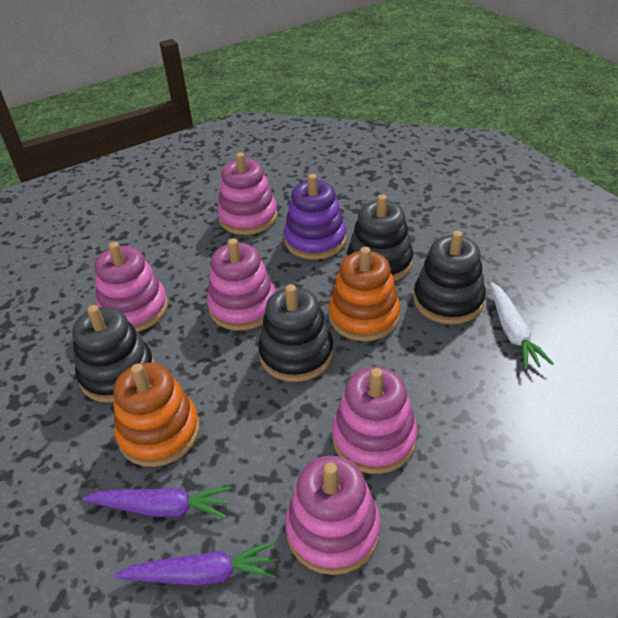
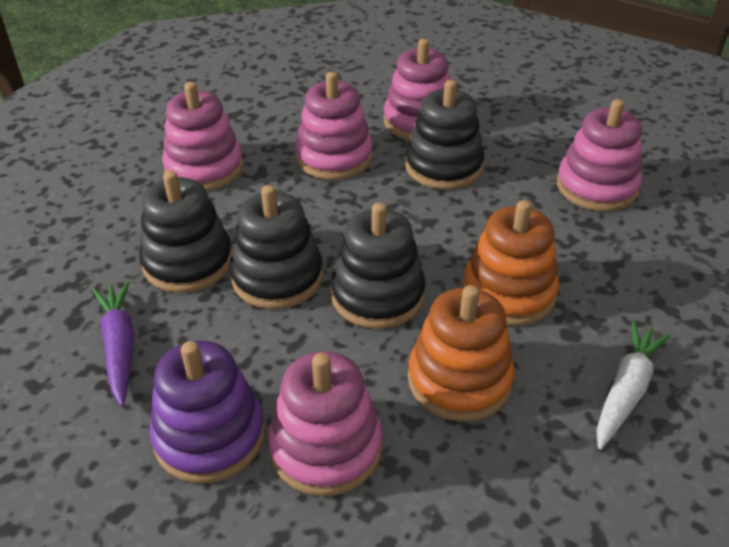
purple carrot: [82,486,231,519] [114,541,277,586] = 2 -> [92,281,134,406] = 1

